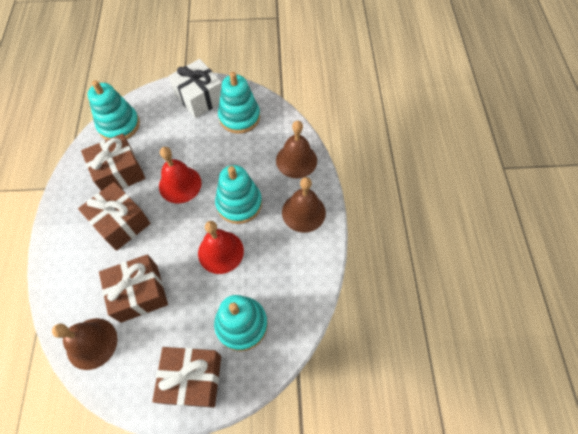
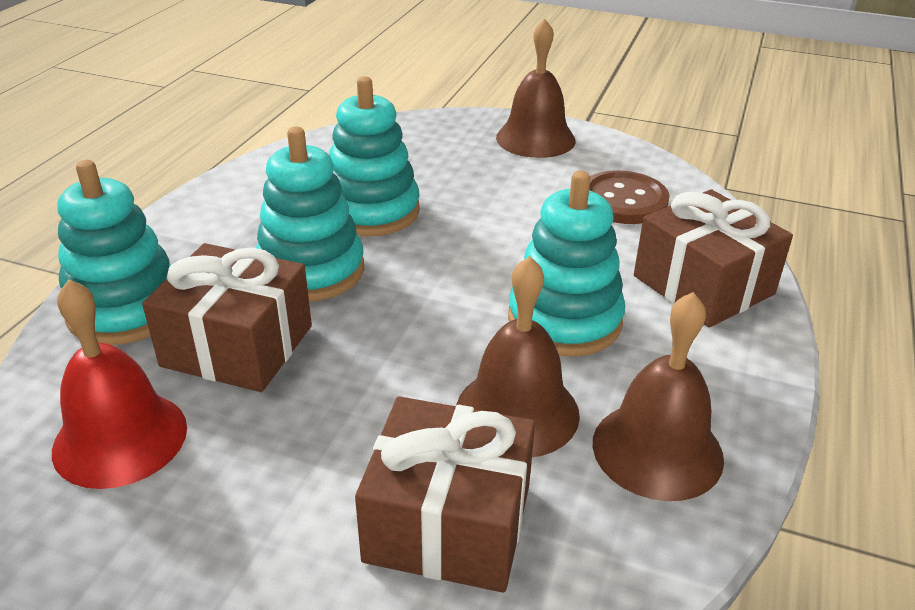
brown button: none = 0 -> [589,170,670,224] = 1
brown gift: [78,182,151,251] [81,133,146,191] [99,254,168,323] [152,347,221,408] = 4 -> [142,243,312,392] [355,396,535,593] [634,189,793,328] = 3
red bell: [159,147,202,204] [198,221,244,274] = 2 -> [52,279,187,489] = 1
white gift: [169,59,222,118] = 1 -> none = 0

